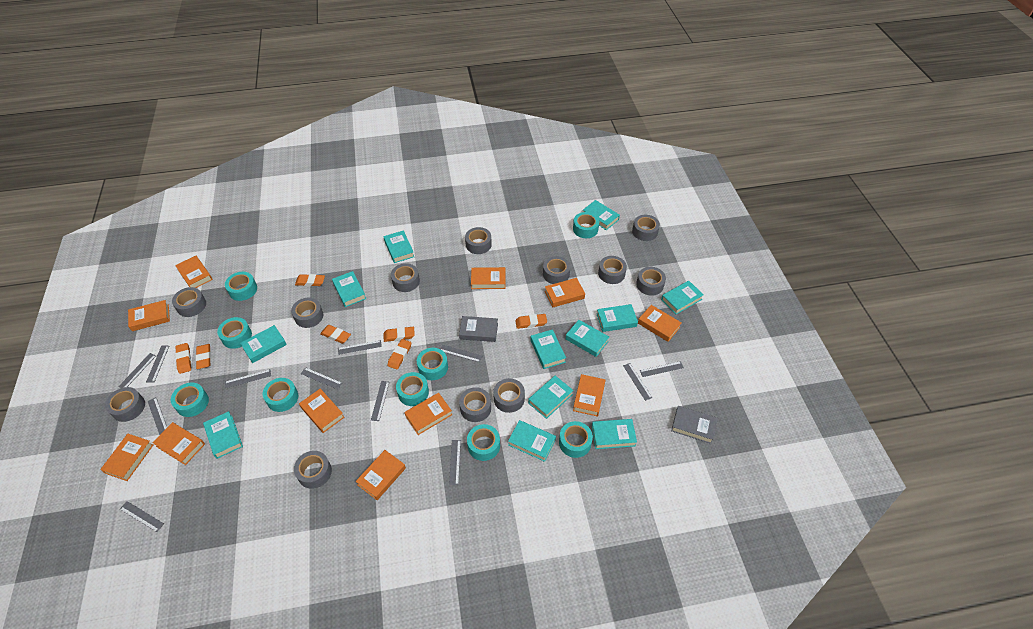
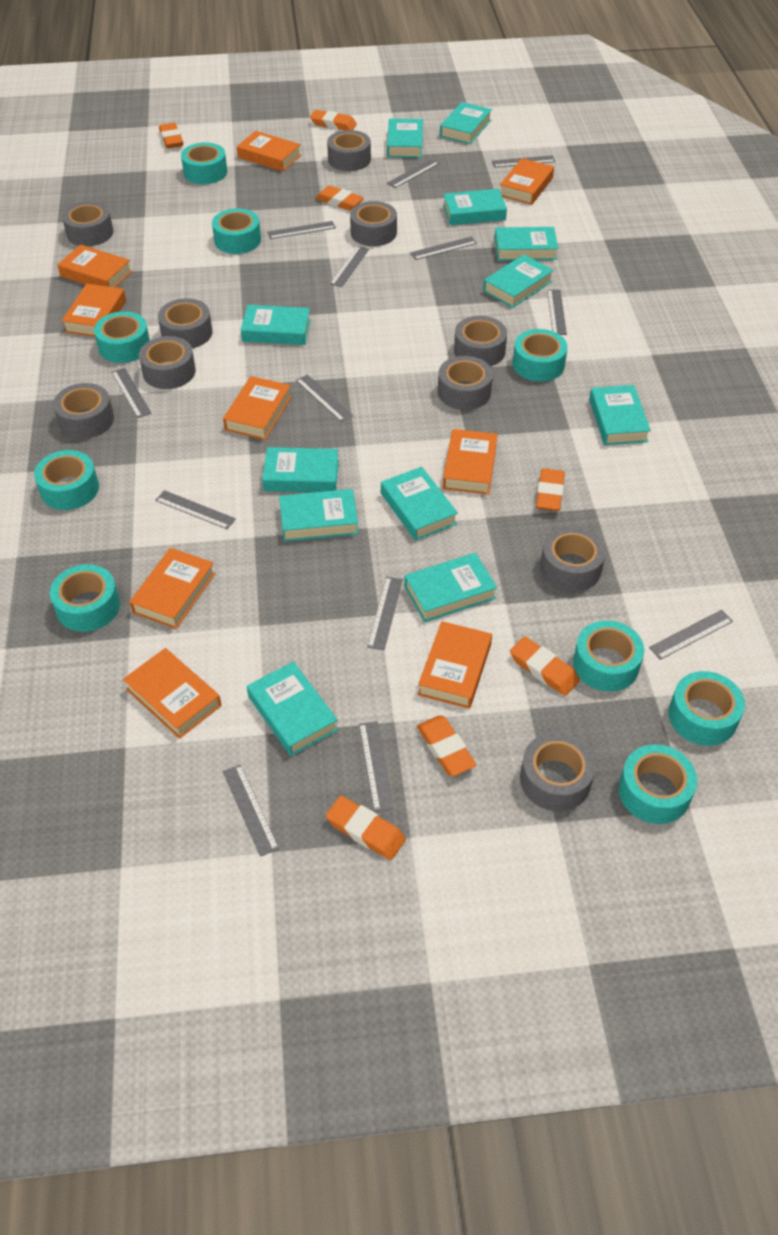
grey book: [459,316,498,342] [671,406,718,444] = 2 -> none = 0
grey ruler: [118,353,156,388] [120,501,164,532] [146,346,169,382] [148,397,167,435] [225,369,271,388] [301,367,342,390] [338,340,382,355] [371,381,389,421] [440,345,482,362] [449,440,461,485] [623,363,653,401] [640,361,684,377] = 12 -> [111,368,152,418] [155,490,236,529] [223,764,279,857] [267,221,336,239] [296,374,353,422] [330,246,369,287] [359,721,394,812] [367,577,403,650] [386,159,439,188] [410,237,477,260] [492,155,556,167] [547,289,567,335] [649,610,733,660] = 13
grey tape: [105,387,145,422] [172,287,206,317] [291,298,323,328] [294,451,332,489] [391,263,420,292] [459,387,491,422] [465,227,492,254] [493,378,525,413] [543,256,571,284] [598,256,627,284] [632,215,660,241] [636,267,666,296] = 12 -> [53,383,114,439] [62,201,113,246] [139,336,196,389] [158,298,212,348] [327,130,371,171] [350,201,397,246] [438,356,493,410] [454,316,507,366] [520,733,596,811] [540,527,606,592] = 10
orange book: [100,434,153,481] [128,300,170,331] [152,422,205,465] [175,256,213,288] [299,388,344,433] [356,450,406,500] [404,393,452,435] [471,267,506,289] [545,278,585,308] [573,374,606,417] [638,305,682,342] = 11 -> [57,245,132,288] [62,284,126,337] [123,648,221,739] [129,548,216,629] [223,376,292,440] [237,131,301,171] [418,621,492,709] [443,429,498,495] [500,158,554,205] = 9

